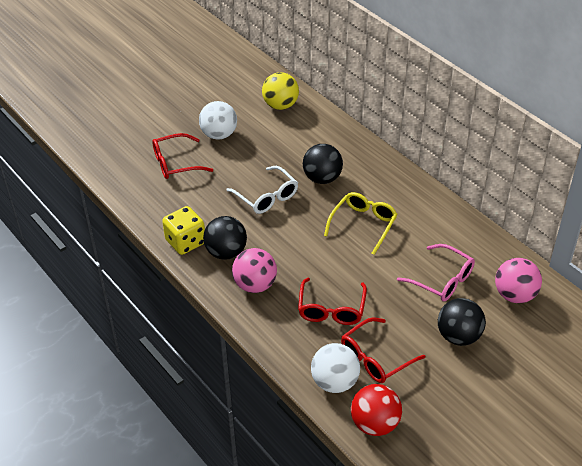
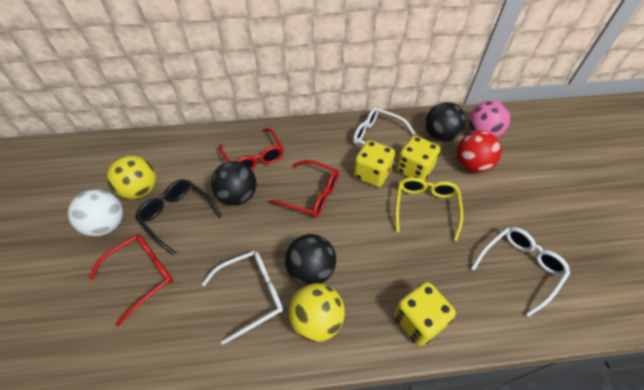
black glasses: none = 0 -> [135,179,222,256] = 1
pink ball: [232,248,277,293] [495,258,542,303] = 2 -> [468,100,510,138] = 1
pink glasses: [397,244,475,301] = 1 -> none = 0
white ball: [199,101,237,140] [311,343,360,393] = 2 -> [68,189,123,236] = 1
white glasses: [226,166,298,214] = 1 -> [202,251,283,344] [353,107,415,165] [471,227,570,317] = 3
yellow ball: [262,72,299,110] = 1 -> [107,156,156,199] [289,283,345,342] = 2
yellow dice: [162,206,205,255] = 1 -> [354,140,395,187] [394,282,456,346] [396,136,440,181] = 3

